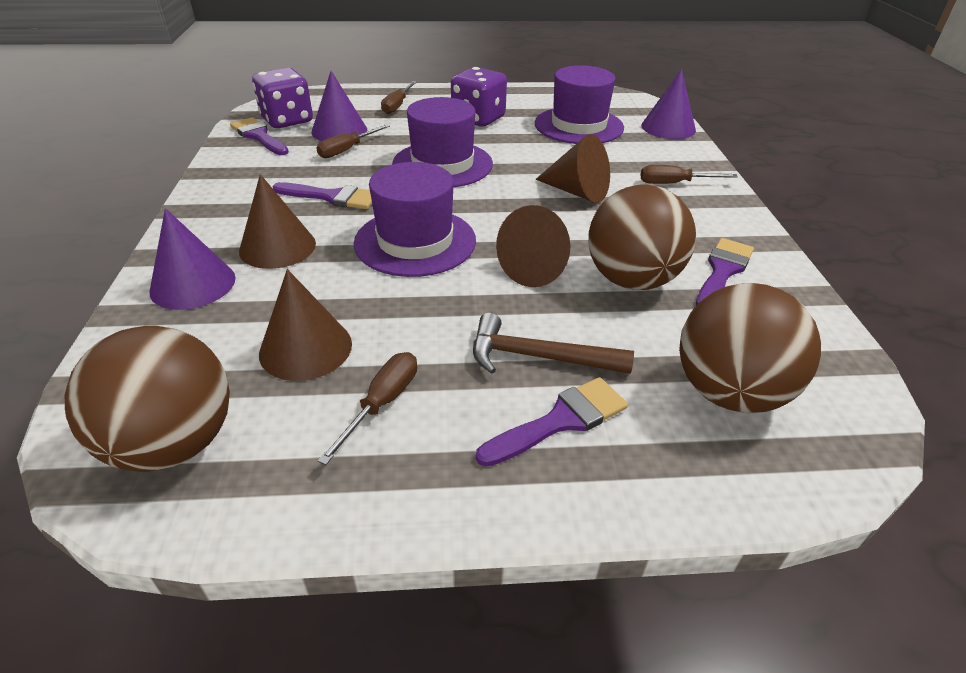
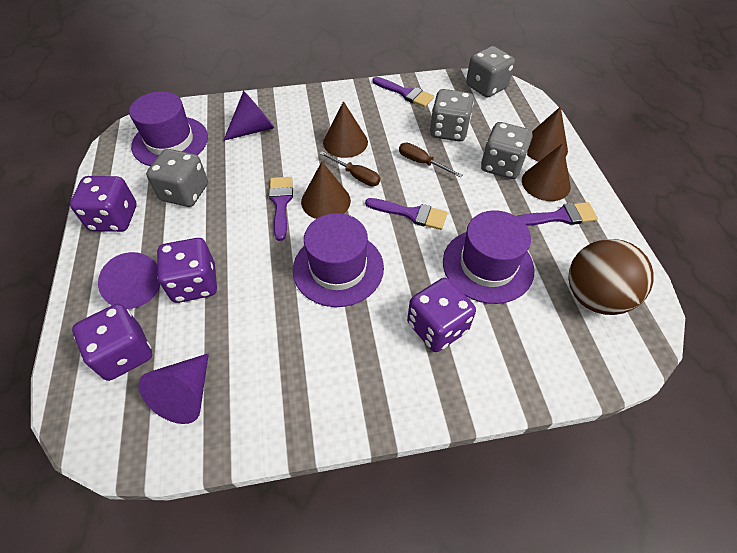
brown ball: [65,326,230,472] [588,185,696,290] [679,283,821,413] = 3 -> [568,239,654,315] = 1
brown hammer: [473,313,634,374] = 1 -> none = 0
brown screwdriver: [316,124,390,158] [317,352,417,465] [381,81,417,114] [641,165,738,184] = 4 -> [319,151,380,186] [399,143,463,177] = 2
grey dice: none = 0 -> [146,149,208,207] [430,89,474,142] [466,46,515,97] [481,122,532,179] = 4
purple dice: [252,68,313,128] [451,67,507,127] = 2 -> [70,176,137,232] [72,304,152,381] [157,238,217,303] [407,278,476,352] = 4

